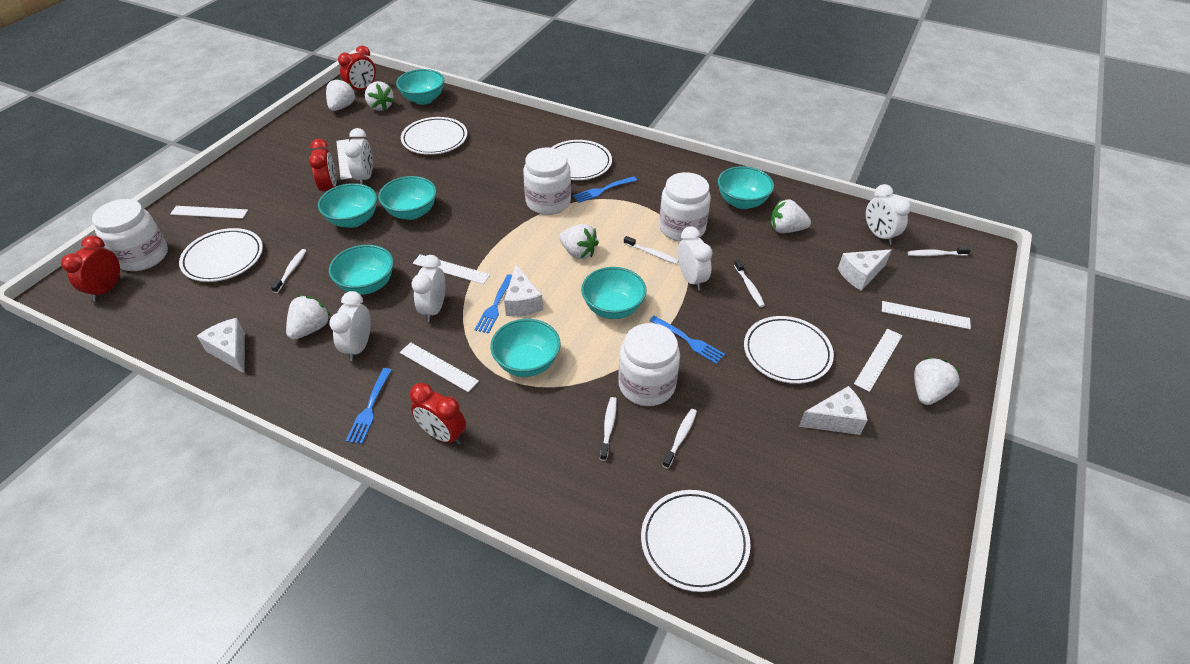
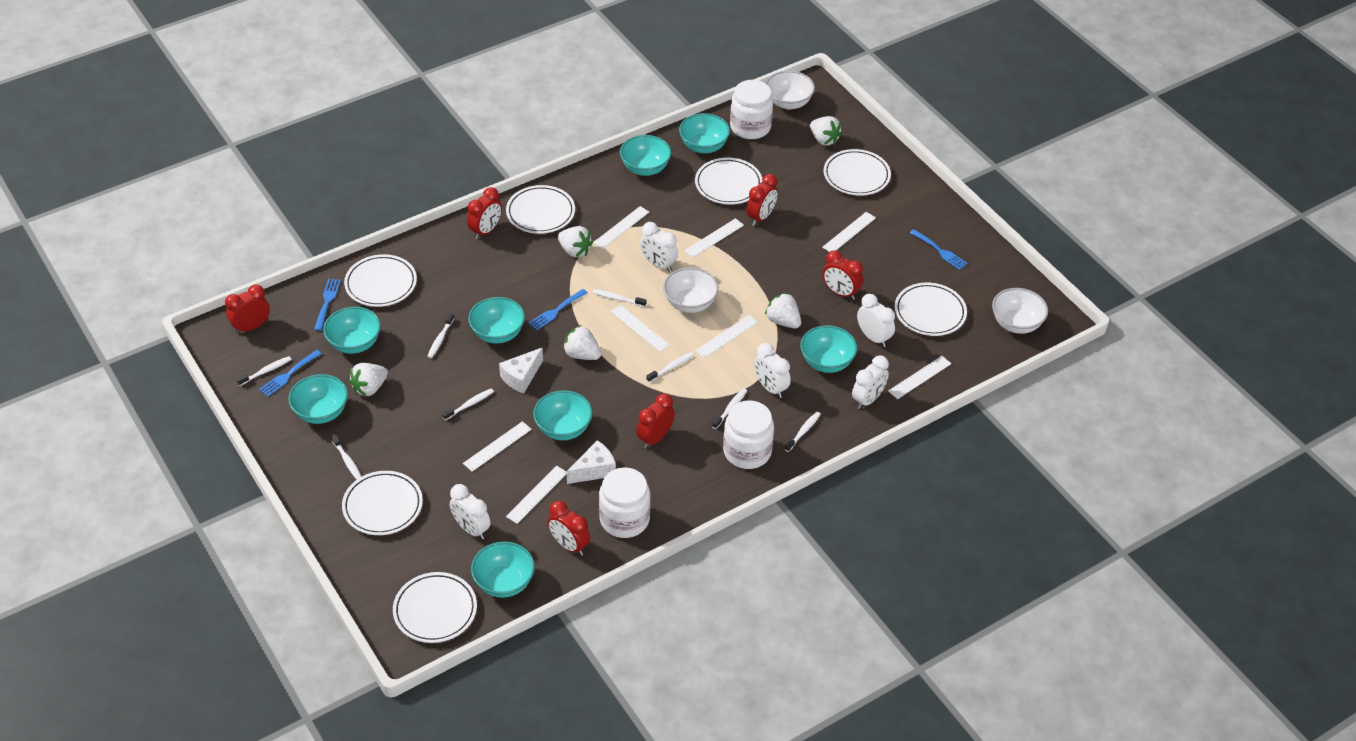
red clock: [61,236,121,301] [309,139,336,192] [338,45,376,91] [410,383,466,445] = 4 -> [225,285,270,334] [467,187,502,239] [548,501,590,556] [636,393,675,448] [746,174,778,226] [823,251,863,300] = 6
turquoise bowl: [318,183,377,228] [329,245,394,295] [378,176,437,220] [396,69,444,105] [490,319,560,377] [581,267,647,319] [718,166,774,209] = 7 -> [288,374,348,424] [323,307,381,354] [468,297,525,344] [471,541,535,598] [533,390,593,440] [620,135,671,176] [679,113,730,153] [800,325,857,373] = 8
white bowl: none = 0 -> [663,267,719,313] [766,71,815,109] [992,288,1048,334] = 3
white cheese: [197,318,245,374] [504,265,543,316] [799,386,868,435] [838,249,892,291] = 4 -> [499,348,543,393] [567,440,616,484] = 2
white jar: [92,199,168,271] [523,148,571,215] [618,323,680,406] [659,172,711,242] = 4 -> [599,467,650,538] [723,400,774,469] [730,80,773,139] = 3
white plate: [179,228,263,282] [401,117,467,155] [551,140,612,180] [641,490,751,592] [744,316,834,384] = 5 -> [342,471,423,535] [344,254,417,307] [393,572,477,643] [506,185,575,234] [695,158,763,205] [823,149,891,196] [895,283,967,336] = 7
white ruler: [170,206,248,219] [336,139,352,180] [400,342,479,392] [413,254,490,284] [854,329,902,392] [882,301,971,329] = 6 -> [463,421,532,472] [506,466,567,524] [593,206,649,249] [610,305,670,352] [684,218,744,258] [695,315,758,359] [822,212,876,252] [888,356,951,399] = 8
white strawberry: [286,296,331,340] [326,78,356,111] [365,81,394,111] [559,224,599,259] [770,199,811,233] [914,357,960,405] = 6 -> [349,363,388,396] [558,226,593,258] [563,325,601,360] [765,292,801,328] [810,116,842,146] = 5
white toothbrush: [271,249,306,293] [600,397,617,461] [624,236,679,264] [662,409,697,469] [734,259,765,307] [908,247,971,256] = 6 -> [236,356,292,386] [331,434,362,480] [427,313,454,358] [442,388,494,420] [592,289,646,307] [646,352,694,382] [712,388,747,429] [785,412,821,452] = 8

